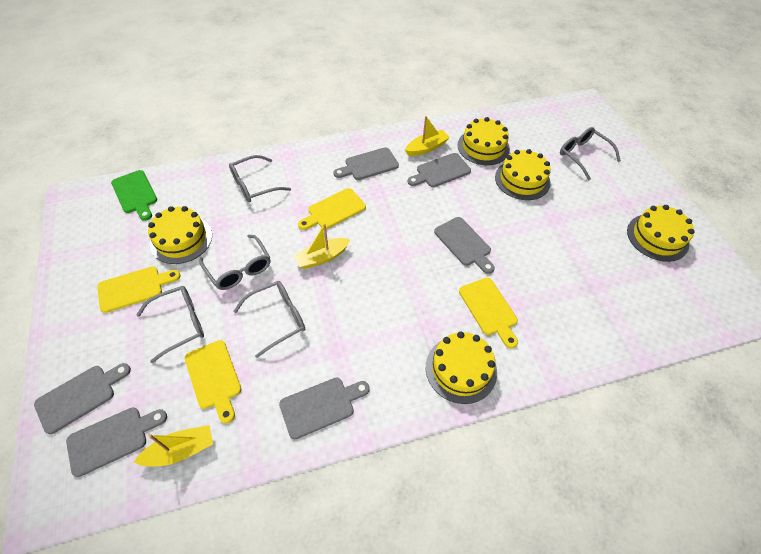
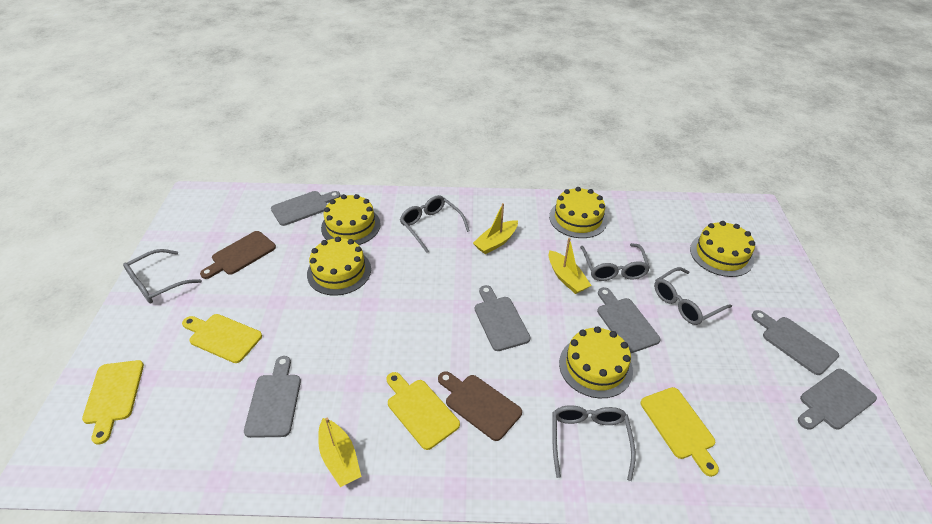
brown cutting board: none = 0 -> [200,231,276,279] [438,371,522,441] = 2
green cutting board: [111,170,157,221] = 1 -> none = 0

